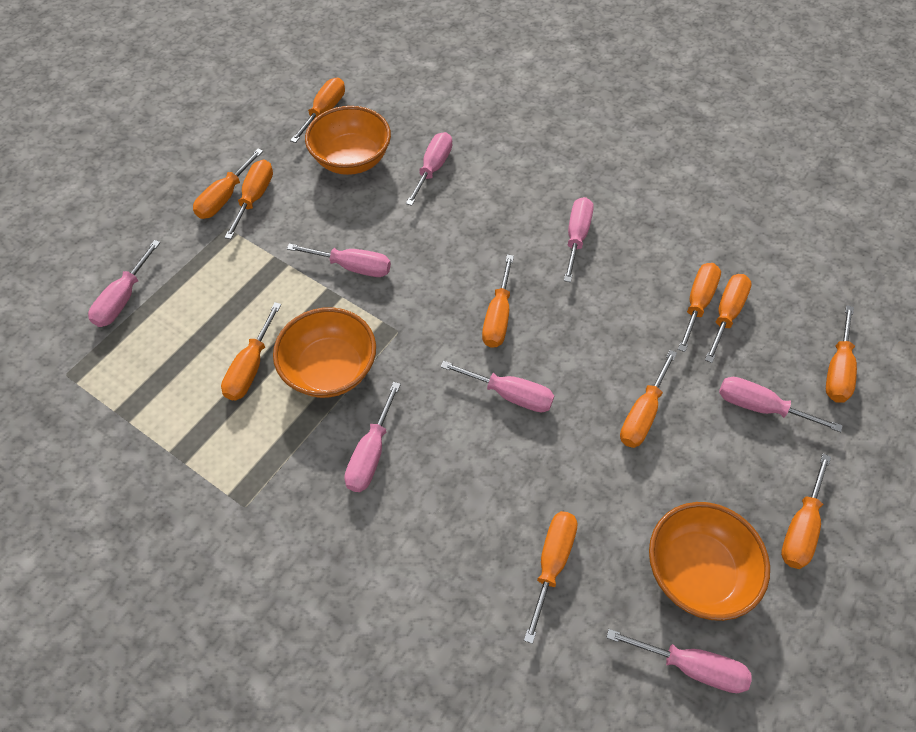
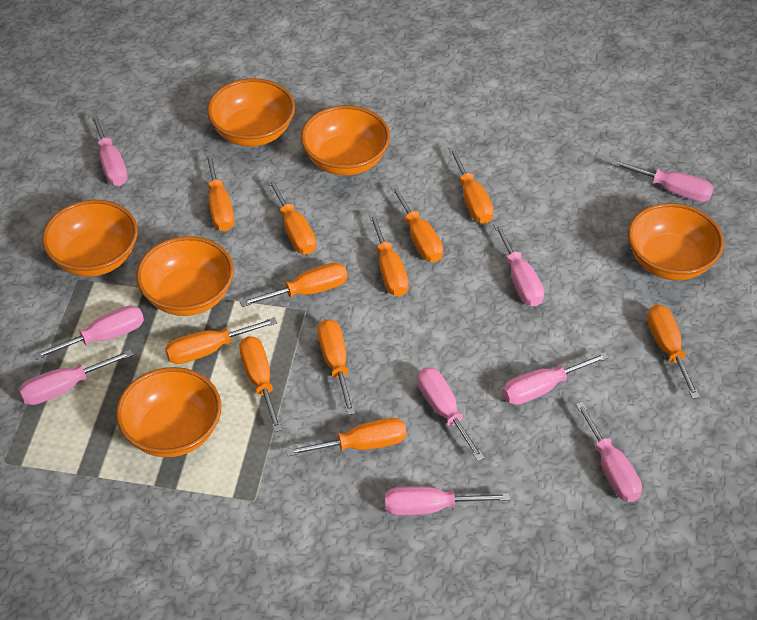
orange bowl: [273,307,376,398] [305,106,391,175] [649,502,770,621] = 3 -> [42,200,138,277] [116,367,221,457] [136,236,234,316] [207,78,295,147] [301,105,390,175] [628,203,724,280] = 6
pink screwdriver: [88,240,160,327] [287,244,391,277] [344,382,401,492] [406,132,452,206] [441,361,554,412] [564,197,594,282] [606,629,752,693] [719,377,843,432] = 8 -> [19,349,133,405] [33,305,144,360] [90,113,128,186] [385,486,510,516] [418,367,485,461] [493,222,544,306] [503,352,609,405] [575,402,642,502] [611,159,714,202] = 9

